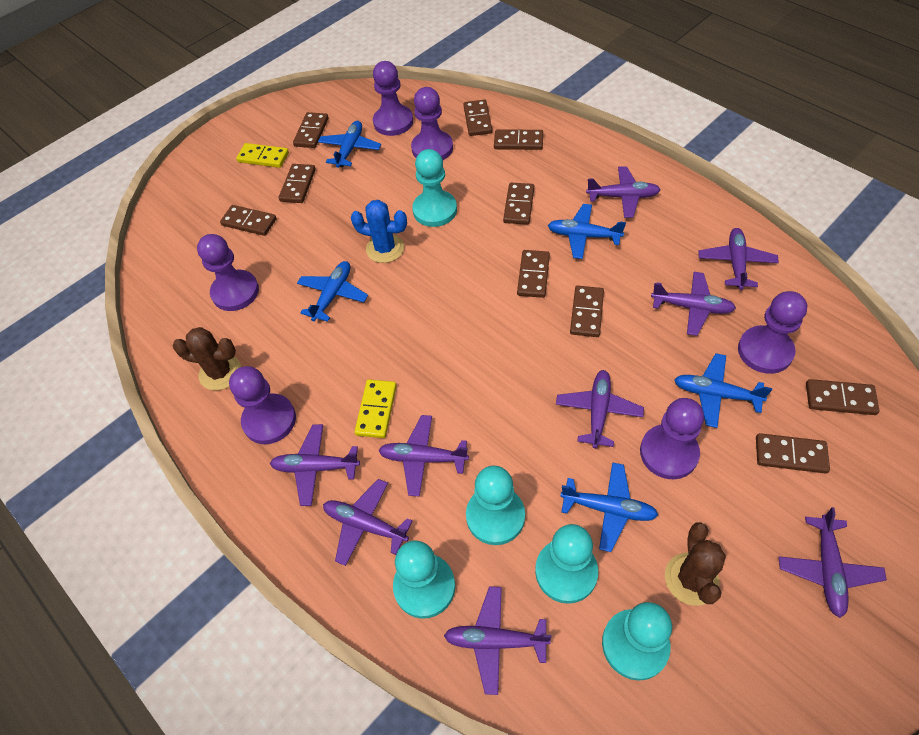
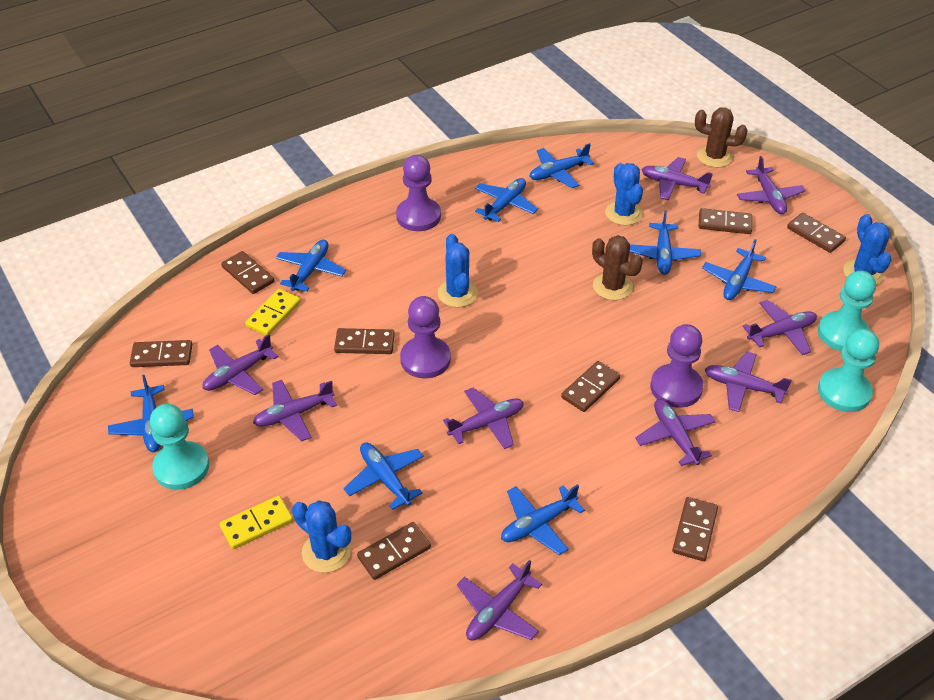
blue cactus: [351,200,407,263] = 1 -> [292,500,351,573] [438,234,478,307] [605,163,643,226] [843,214,892,285] = 4
blue plane: [297,261,368,322] [318,121,381,168] [548,204,626,259] [560,462,658,552] [674,353,772,428] = 5 -> [108,375,194,452] [276,240,346,291] [344,442,424,510] [475,178,538,222] [501,484,585,555] [529,143,594,188] [630,211,701,275] [702,239,777,300] = 8
brown domino: [220,205,277,236] [279,164,316,203] [293,112,329,148] [464,100,492,136] [494,129,543,150] [503,183,534,225] [517,250,550,298] [570,286,604,337] [756,433,830,474] [806,379,880,415] = 10 -> [130,340,192,367] [221,251,275,294] [334,328,395,354] [357,522,431,580] [561,361,620,412] [672,497,718,561] [699,208,752,234] [787,213,846,253] = 8
purple pawn: [197,234,259,311] [229,366,296,444] [373,61,413,136] [411,87,453,160] [640,398,704,479] [738,291,807,374] = 6 -> [396,155,441,231] [400,296,451,378] [650,324,703,408] = 3
turquoise pawn: [393,540,455,619] [412,149,457,227] [466,466,525,545] [535,524,598,604] [602,602,672,681] = 5 -> [150,404,209,490] [818,271,876,351] [818,329,879,412] = 3

